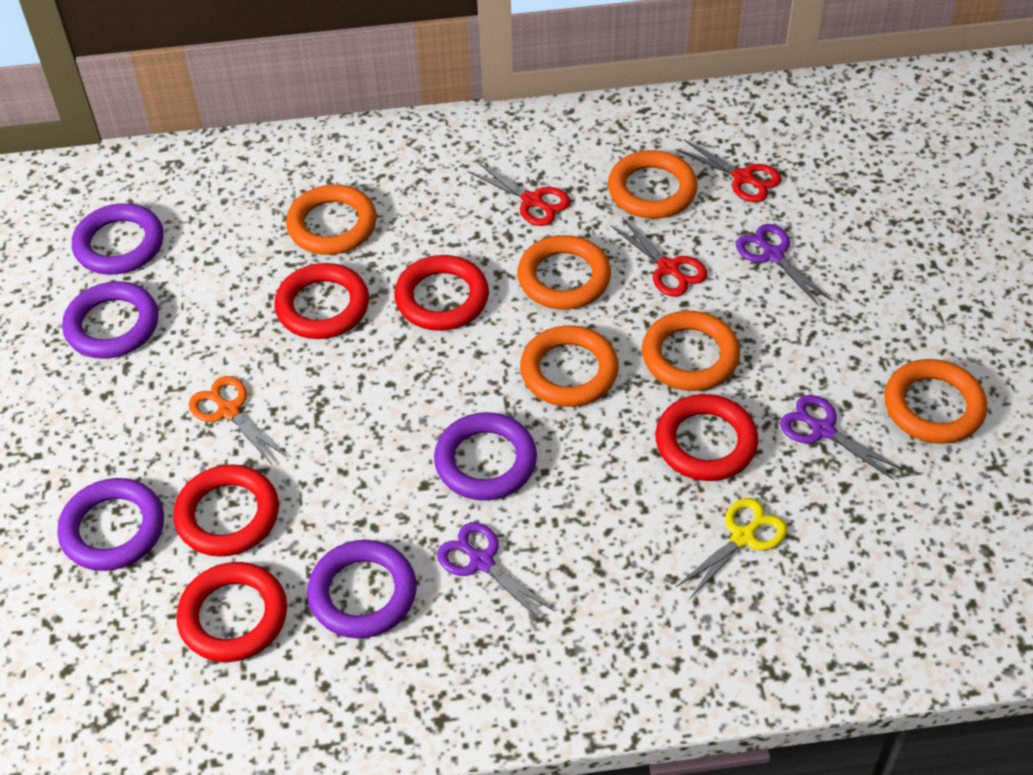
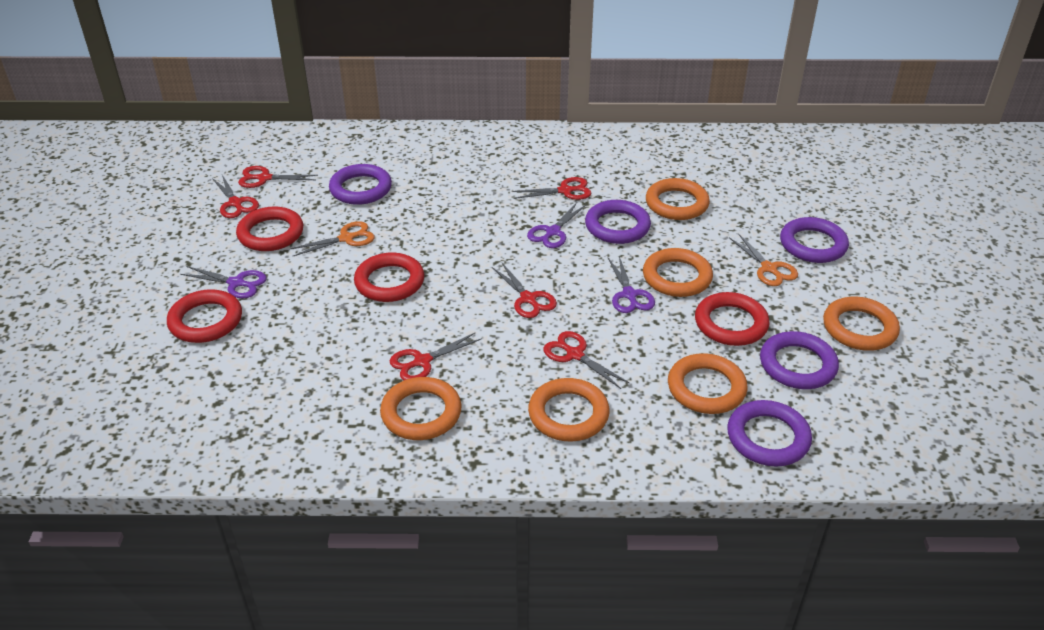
orange scissors: [189,376,287,464] = 1 -> [289,221,375,256] [729,233,798,286] = 2
red ring: [173,464,279,557] [176,562,287,662] [274,263,369,339] [394,255,489,331] [656,394,758,481] = 5 -> [167,289,242,343] [236,206,304,251] [354,253,424,302] [695,292,769,346] = 4
red scissors: [468,162,570,226] [611,217,707,297] [676,140,782,202] = 3 -> [212,175,259,218] [238,166,318,188] [390,333,482,380] [492,263,557,318] [512,177,591,200] [543,331,629,389] = 6
yellow scissors: [675,498,787,600] = 1 -> none = 0

